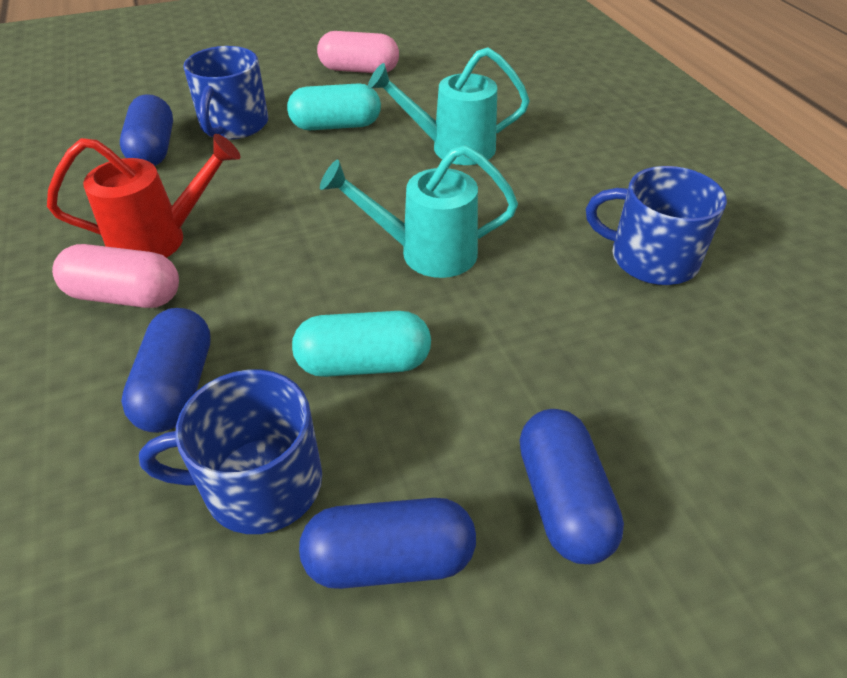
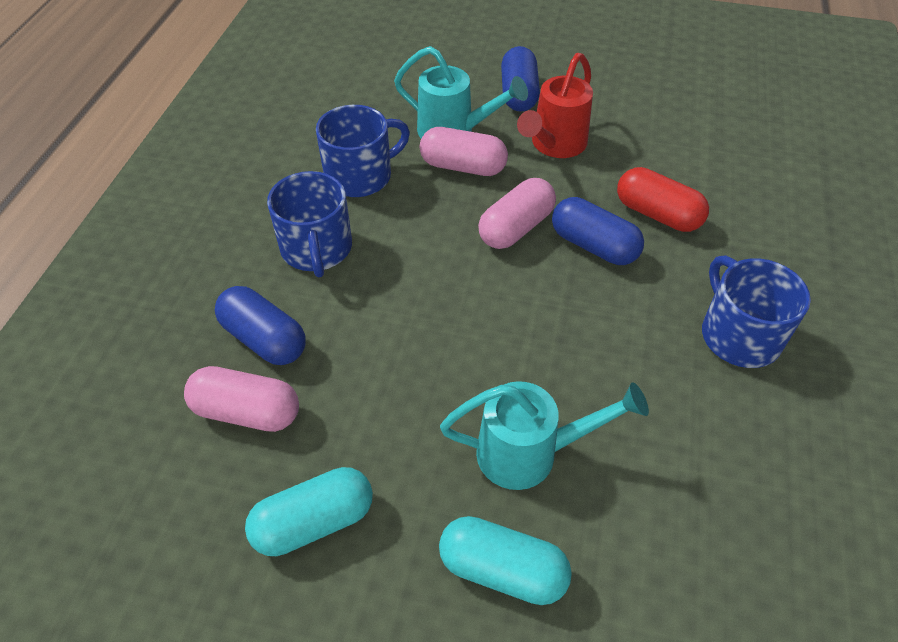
blue capsule: [120,94,173,166] [121,308,211,433] [299,498,476,589] [520,409,624,564] = 4 -> [215,286,306,365] [501,46,540,112] [552,197,644,265] = 3
pink capsule: [52,244,179,308] [317,31,399,73] = 2 -> [184,366,299,432] [420,127,508,176] [478,178,556,249] = 3
red capsule: none = 0 -> [617,167,709,232] = 1

